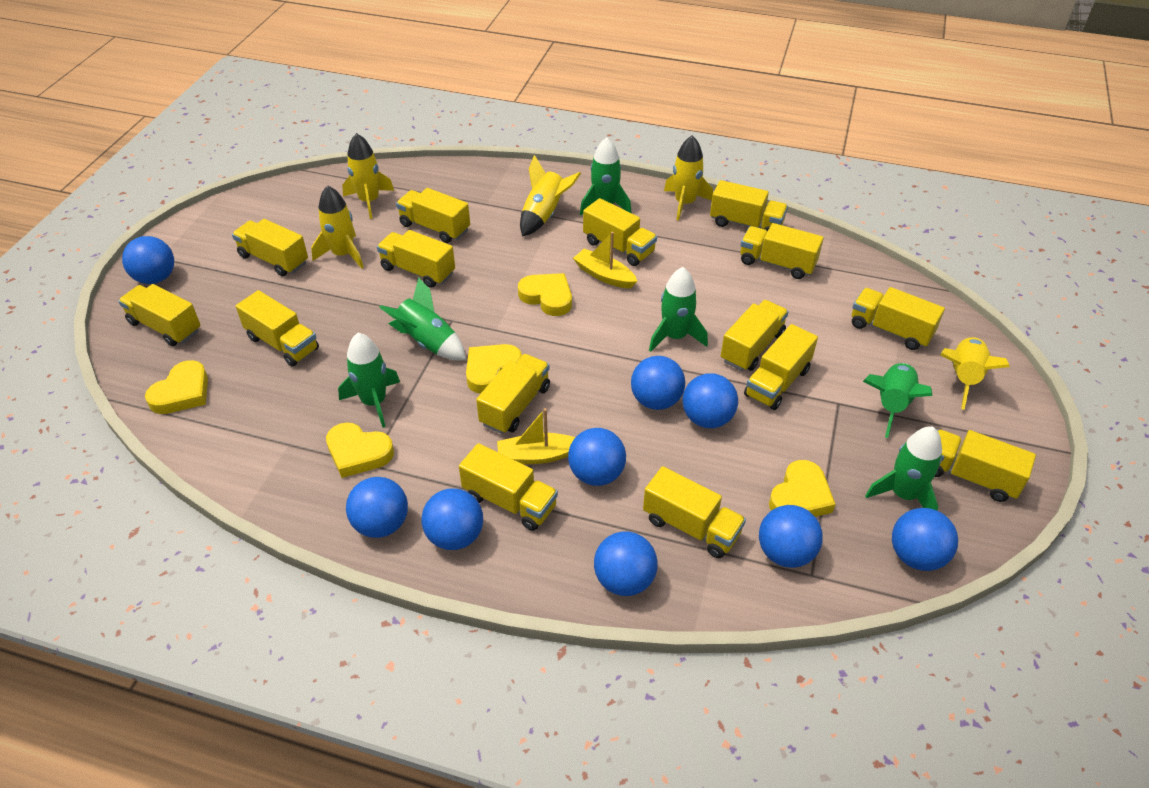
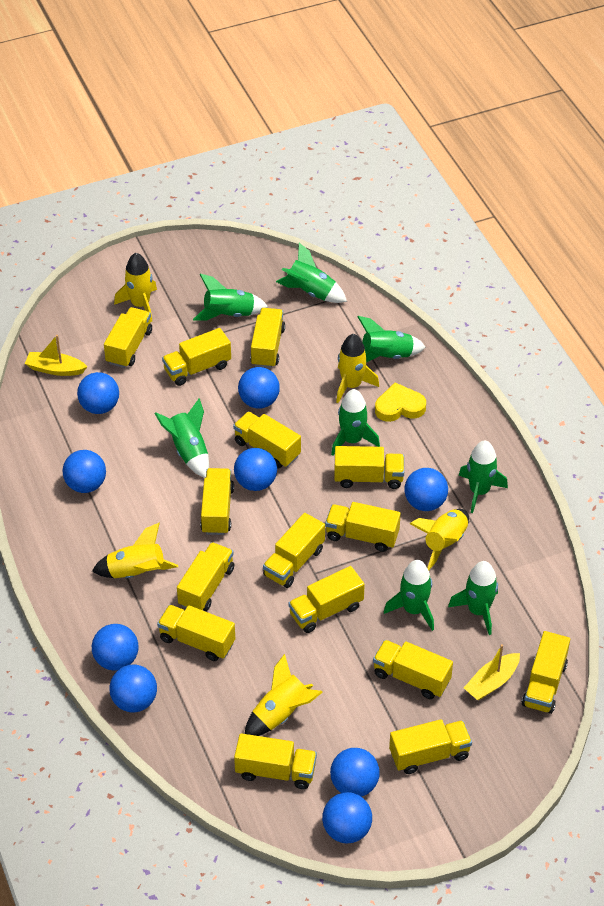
green rocket: [338,333,400,428] [379,277,466,361] [580,137,631,215] [649,267,708,352] [863,363,933,438] [865,426,942,511] = 6 -> [154,398,209,478] [193,274,268,321] [276,243,347,303] [331,389,380,456] [357,316,426,362] [384,560,434,631] [448,561,498,635] [459,440,508,513] = 8
yellow heart: [145,360,208,414] [326,422,394,478] [466,344,522,394] [518,273,572,316] [769,460,836,517] = 5 -> [375,383,426,422] = 1

